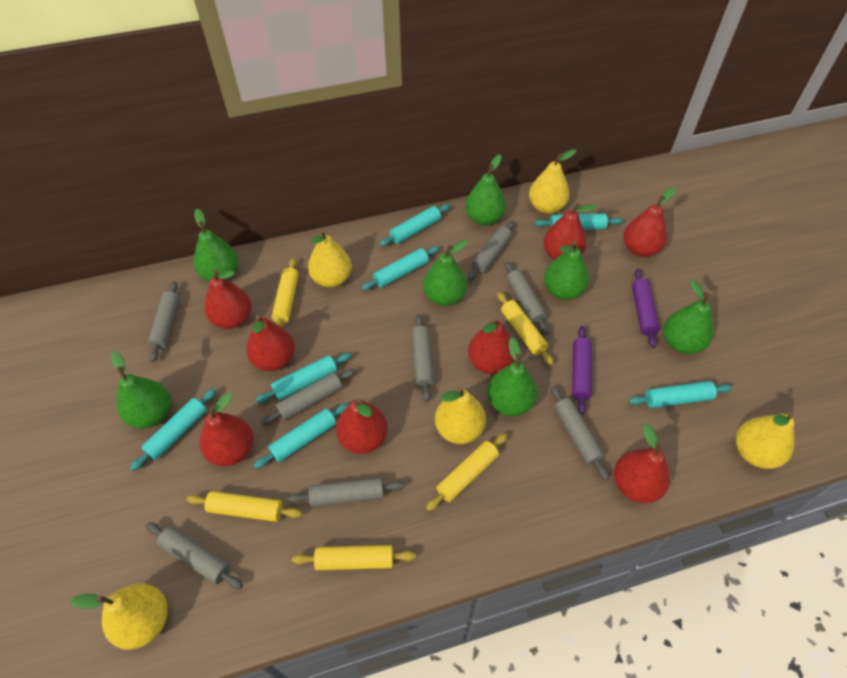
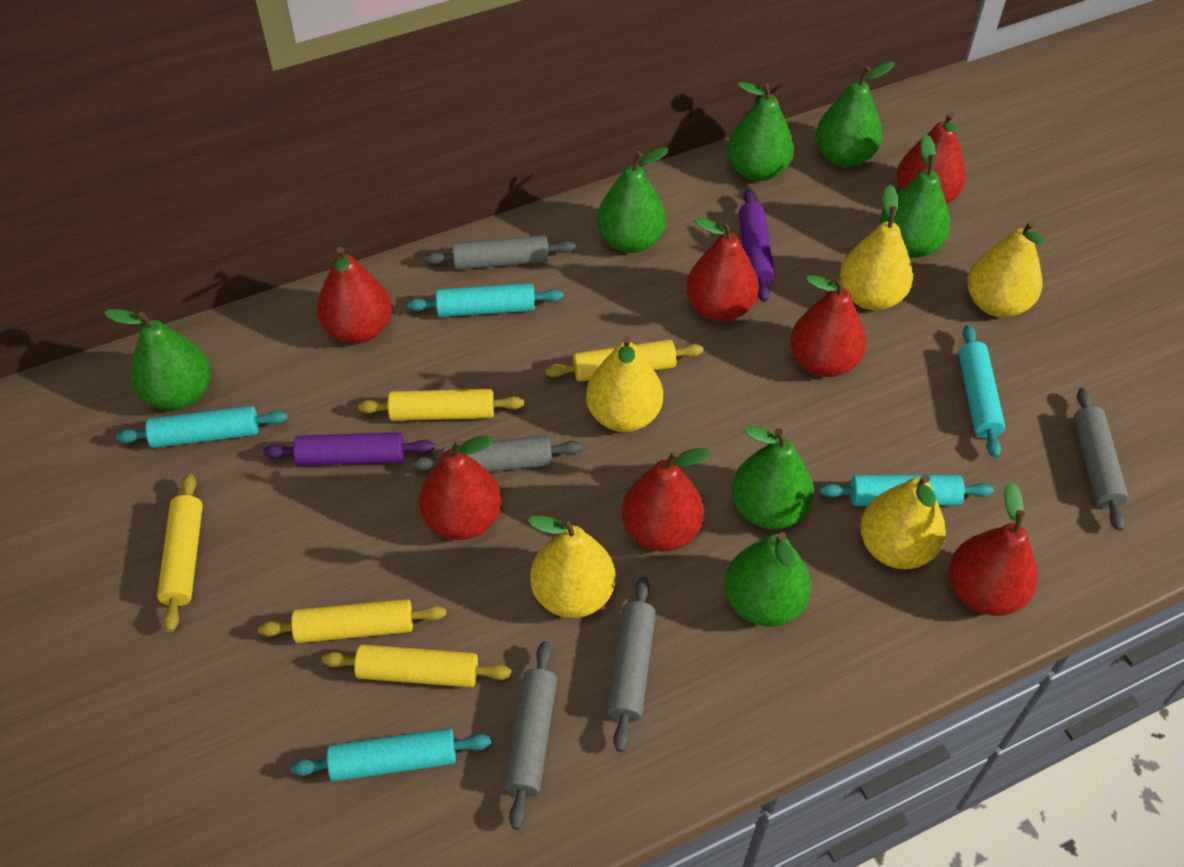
grey rolling pin: [146,522,243,589] [148,281,180,362] [260,369,356,425] [288,477,404,507] [411,315,434,402] [468,221,514,280] [505,262,549,334] [551,386,609,481] = 8 -> [412,435,582,472] [425,235,576,270] [504,641,557,830] [608,577,656,752] [1074,388,1128,531] = 5
red pear: [199,393,254,466] [204,269,252,329] [246,315,295,371] [336,398,388,454] [468,317,514,374] [543,203,597,260] [614,424,670,503] [623,187,675,257] = 8 -> [317,246,392,344] [419,436,502,540] [621,448,711,551] [686,217,759,322] [790,275,866,377] [896,112,966,204] [949,481,1038,616] = 7
turquoise rolling pin: [130,388,216,471] [254,403,349,469] [255,353,351,403] [361,246,439,290] [379,204,450,246] [535,214,623,230] [629,381,732,408] = 7 -> [116,406,288,448] [291,728,491,782] [407,283,563,317] [820,475,994,506] [958,325,1005,458] = 5

